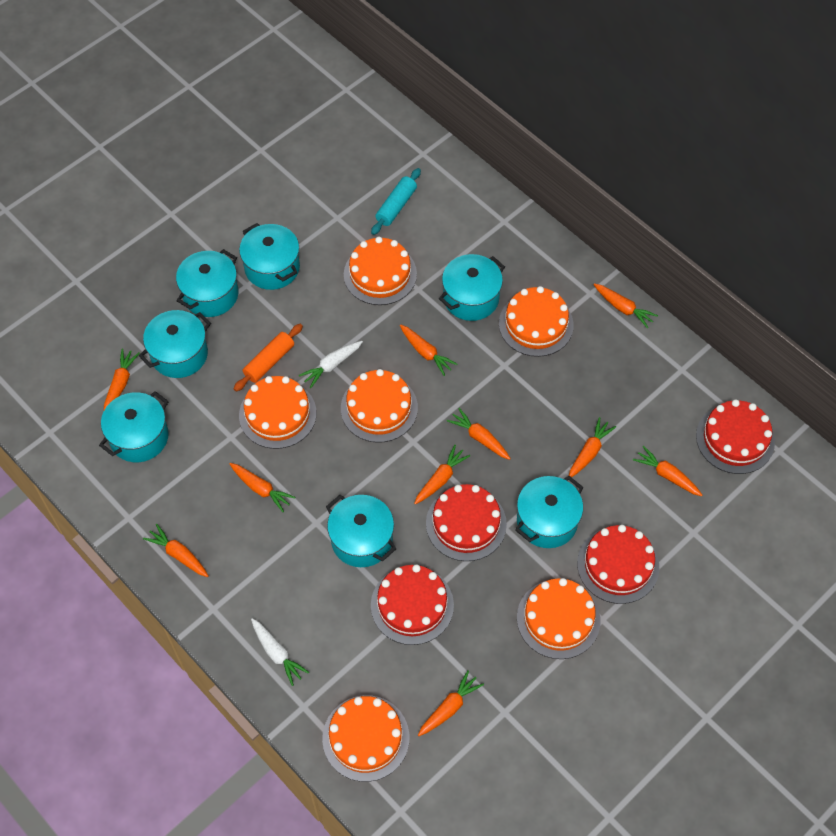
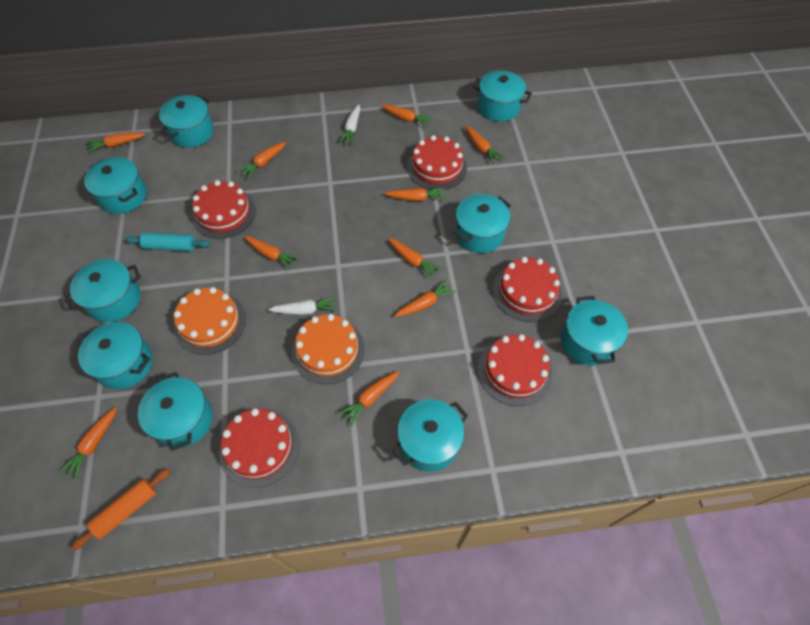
orange cake: [239,376,316,449] [322,695,409,782] [341,369,418,443] [344,237,417,305] [499,286,574,357] [517,578,600,659] = 6 -> [174,287,246,355] [292,314,365,384] = 2
red cake: [371,564,454,645] [426,484,507,561] [577,525,659,604] [696,399,775,474] = 4 -> [191,180,256,239] [219,408,299,488] [407,135,467,190] [478,334,552,406] [493,257,562,322] = 5
turquoise pot: [99,391,169,462] [139,310,211,378] [176,249,238,317] [239,223,300,290] [326,495,396,567] [439,254,505,321] [515,476,584,548] = 7 -> [64,259,141,322] [76,322,153,389] [84,157,147,214] [138,372,213,451] [159,95,214,148] [392,399,468,472] [453,194,511,253] [472,70,532,122] [561,296,628,365] = 9

